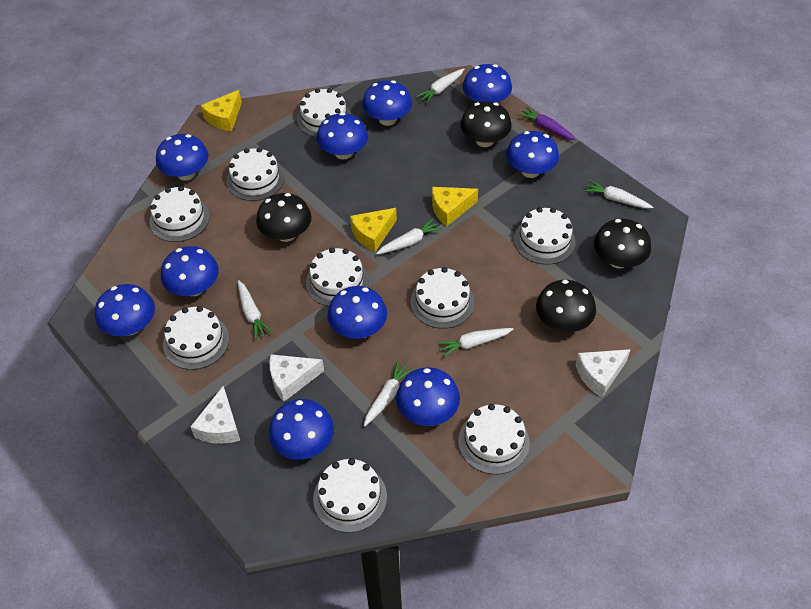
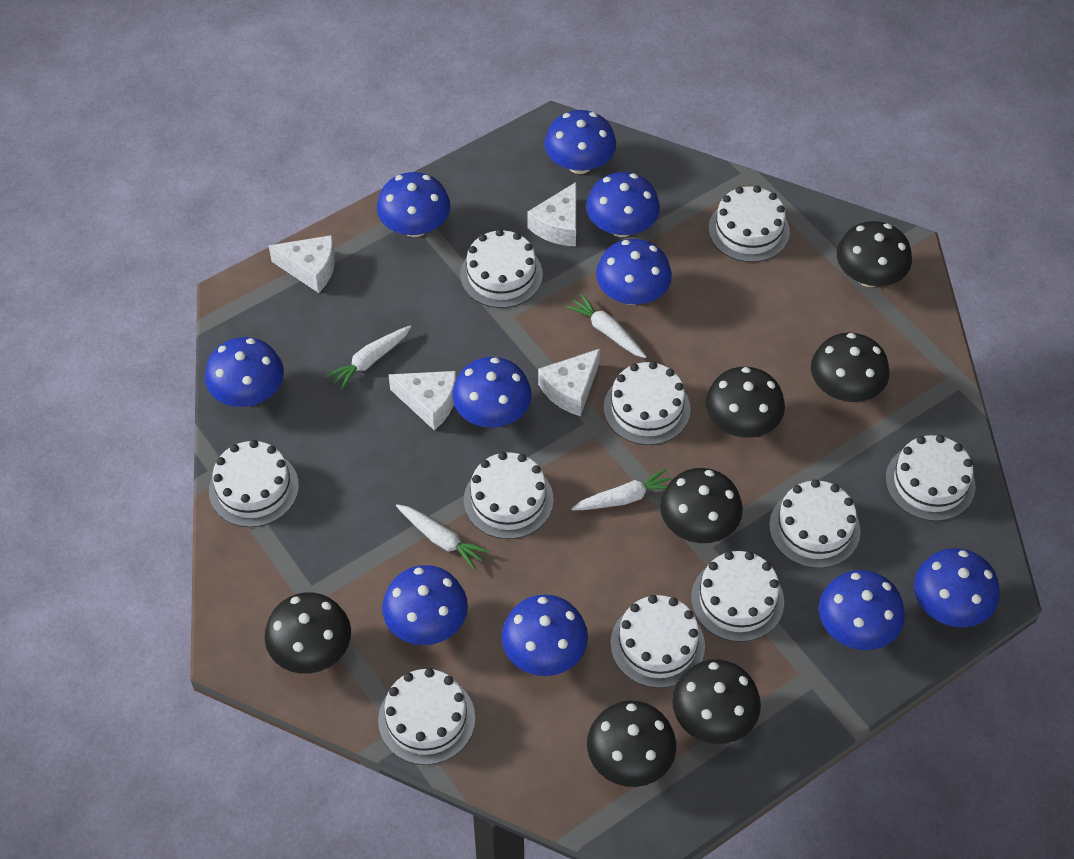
black mushroom: [256,193,312,242] [460,101,512,147] [536,280,596,332] [594,219,651,269] = 4 -> [265,592,351,674] [587,701,676,787] [660,468,743,543] [672,659,761,744] [705,367,785,438] [811,333,889,402] [837,221,912,287] = 7
purple carrot: [518,106,577,140] = 1 -> none = 0
white cake: [149,186,210,242] [163,306,229,370] [227,147,285,201] [297,88,351,138] [306,248,369,307] [313,458,387,533] [411,267,475,329] [458,404,530,474] [514,207,576,265] = 9 -> [209,440,299,527] [378,668,475,765] [460,229,543,308] [464,452,554,539] [604,361,691,445] [610,595,705,688] [691,551,784,642] [709,186,790,262] [769,479,861,568] [886,435,976,521] = 10
white carrot: [238,280,273,340] [364,360,414,426] [376,218,443,255] [416,68,464,104] [436,328,513,358] [583,180,653,209] = 6 -> [326,326,411,391] [396,504,490,570] [566,293,647,358] [571,468,671,510] = 4
white cheese: [190,386,240,444] [269,354,324,402] [575,349,631,397] = 3 -> [269,235,335,293] [388,371,456,430] [527,182,576,246] [538,349,600,416] = 4
yellow cheese: [201,90,242,131] [350,208,397,252] [432,187,478,227] = 3 -> none = 0

